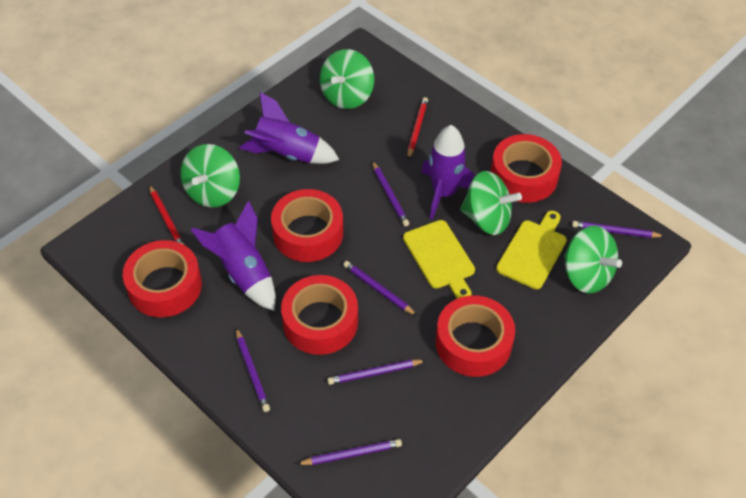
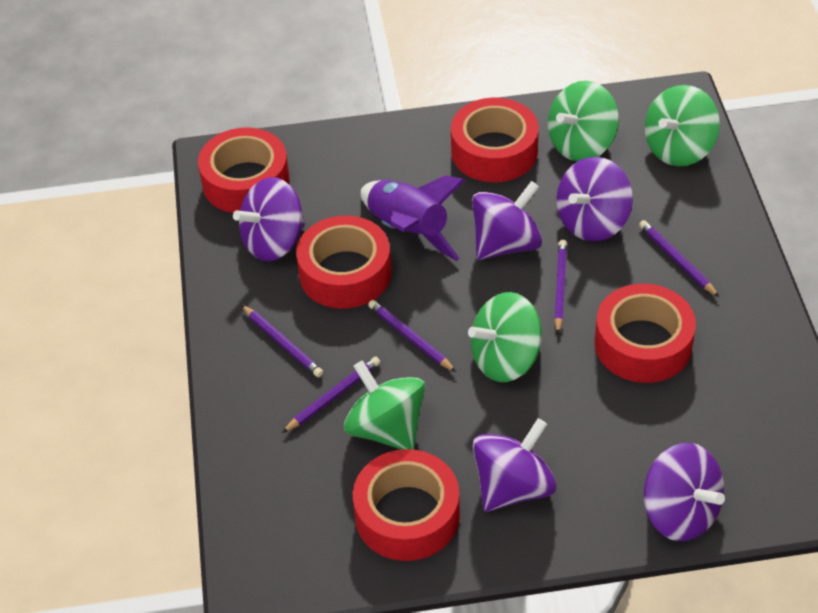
purple pencil: [236,328,270,412] [297,439,402,465] [327,359,426,385] [343,261,417,316] [372,161,409,227] [572,221,664,238] = 6 -> [242,305,323,377] [282,357,380,433] [368,300,456,372] [554,240,567,334] [639,220,719,297] = 5
purple rocket: [190,200,276,311] [239,92,339,164] [421,125,476,220] = 3 -> [361,175,465,261] = 1
purple spinning top: none = 0 -> [233,177,305,261] [472,181,542,260] [472,418,557,512] [556,157,633,241] [644,443,725,541] = 5
red pencil: [149,185,184,245] [408,97,428,159] = 2 -> none = 0
yellow cutting board: [403,220,475,299] [496,211,567,289] = 2 -> none = 0

